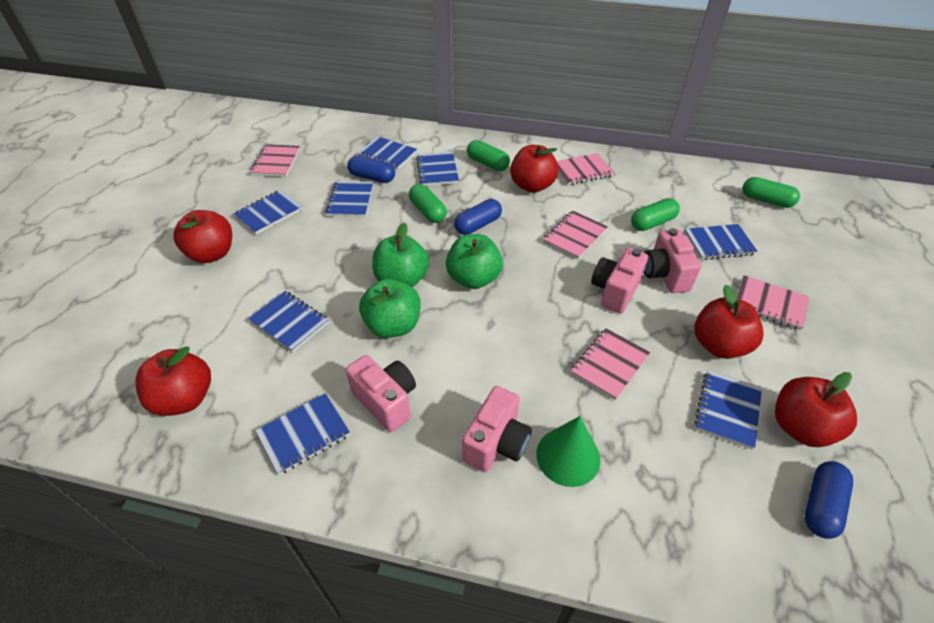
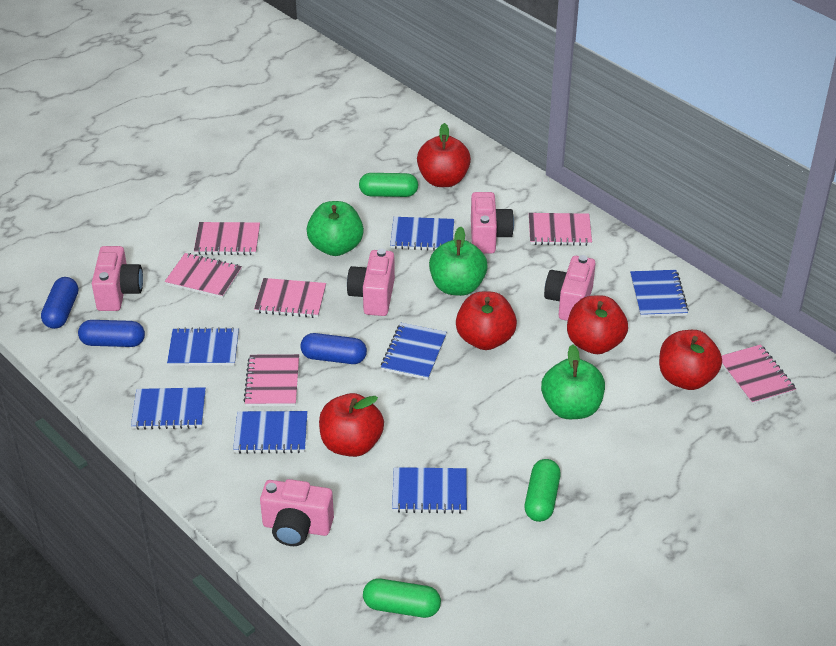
blue notebook: [233,190,303,234] [248,291,329,352] [255,393,350,475] [325,181,373,217] [357,136,417,170] [416,152,459,186] [684,224,758,260] [694,370,762,449] = 8 -> [131,387,206,430] [167,327,239,366] [233,411,308,454] [381,323,447,380] [390,217,454,251] [392,467,467,514] [630,270,689,317] = 7
green capsule: [409,184,447,223] [467,140,510,171] [631,198,680,231] [742,177,800,208] = 4 -> [359,173,418,197] [363,579,441,618] [525,459,561,522] = 3
green cone: [536,416,600,487] = 1 -> none = 0
pink camera: [346,355,416,432] [462,386,532,472] [591,248,648,314] [644,228,701,293] = 4 -> [92,246,143,311] [260,479,334,546] [347,249,395,316] [471,192,514,254] [544,255,596,321] = 5
pink notebook: [250,144,300,177] [543,211,608,259] [557,153,614,185] [571,328,650,400] [737,275,809,330] = 5 -> [165,253,242,299] [194,222,260,255] [243,354,299,406] [254,278,326,318] [529,213,592,246] [722,344,796,405] = 6

